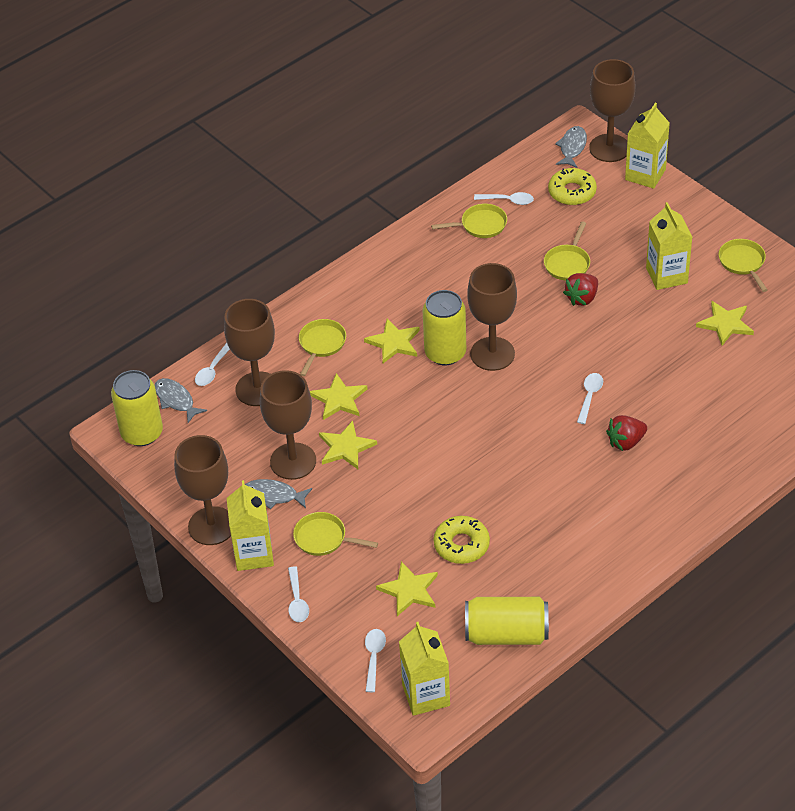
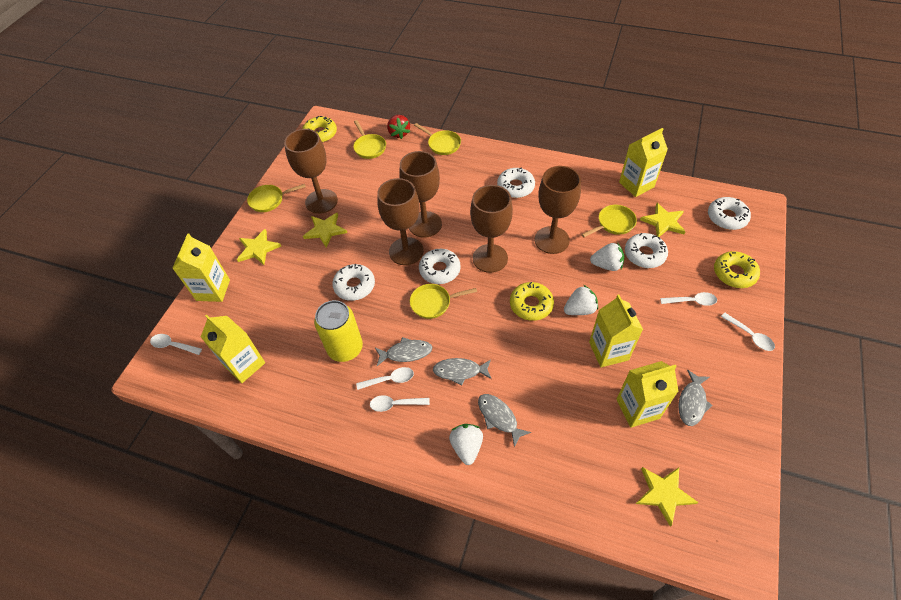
grey fish: [155,378,207,423] [245,479,312,509] [555,126,587,168] = 3 -> [375,337,432,366] [433,358,492,386] [478,394,531,447] [678,369,713,426] = 4
red strawberry: [563,273,598,306] [606,415,647,451] = 2 -> [387,115,410,139] = 1
white donut: none = 0 -> [332,264,375,301] [419,249,461,284] [497,167,535,198] [625,233,668,268] [708,197,751,230] = 5
white strawberry: none = 0 -> [449,424,483,465] [564,285,598,315] [590,243,624,271] = 3
yellow can: [111,370,163,446] [423,290,466,365] [465,597,549,645] = 3 -> [314,300,363,362] = 1
yellow carton: [227,480,274,571] [399,622,450,716] [625,103,670,189] [646,202,692,290] = 4 -> [172,233,230,302] [201,315,265,383] [589,295,643,367] [616,361,679,428] [619,128,668,197] = 5
yellow donut: [433,516,490,564] [548,168,597,205] = 2 -> [302,116,337,143] [510,282,554,321] [714,251,760,288] = 3
yellow star: [310,373,367,420] [319,421,377,469] [364,319,420,363] [376,561,438,616] [696,301,754,345] = 5 -> [237,229,281,265] [303,212,347,247] [636,467,698,527] [640,203,686,237] = 4

